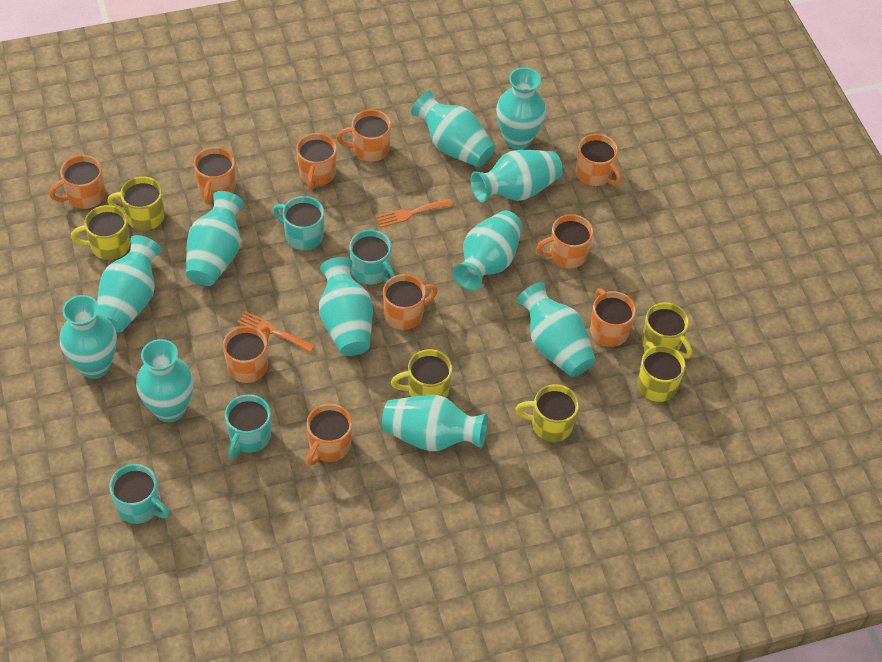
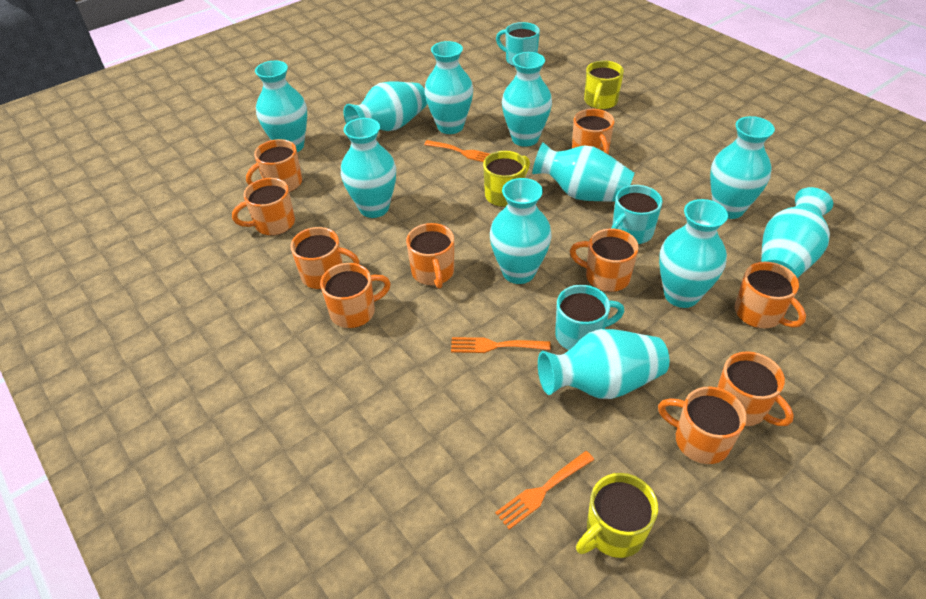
orange fork: [237,311,315,352] [376,199,453,228] = 2 -> [424,140,490,162] [451,337,551,353] [495,451,594,530] = 3
turquoise mug: [109,464,170,524] [225,394,271,458] [273,196,324,250] [349,230,396,285] = 4 -> [496,22,540,67] [555,285,624,350] [611,185,662,244] = 3
yellow mug: [71,205,130,260] [107,177,165,231] [391,349,452,398] [515,384,579,442] [638,341,685,402] [642,302,692,359] = 6 -> [483,151,530,207] [576,473,658,558] [584,61,624,110] = 3

